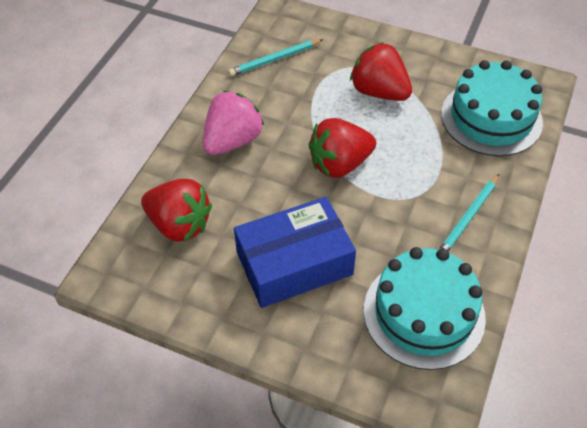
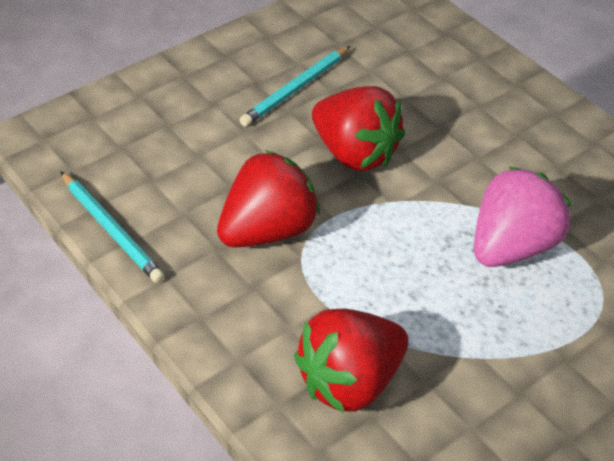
blue box: [234,197,356,308] = 1 -> none = 0
turquoise cake: [364,247,486,370] [441,60,543,156] = 2 -> none = 0

